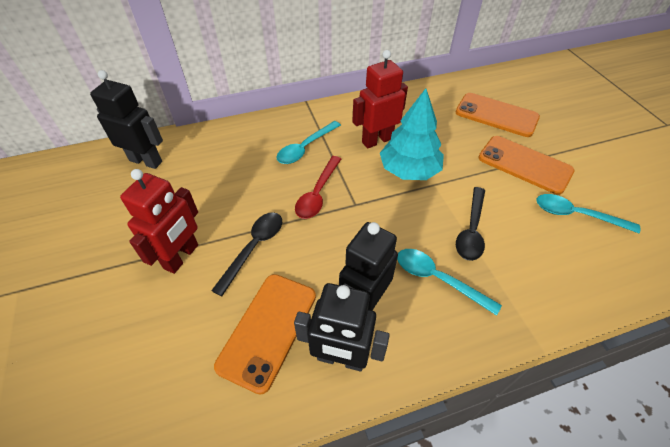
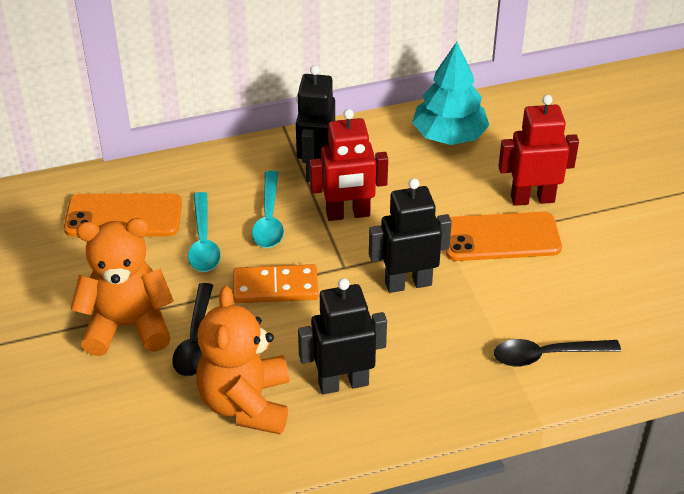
orange domino: none = 0 -> [233,264,319,303] = 1
orange phone: [214,274,316,394] [455,93,540,137] [478,136,575,195] = 3 -> [64,194,182,237] [446,212,562,261] = 2
orange teddy bear: none = 0 -> [70,218,174,356] [196,286,289,435] = 2
red spoon: [295,156,341,219] = 1 -> none = 0
turquoise spoon: [276,121,341,164] [397,249,502,316] [536,194,640,233] = 3 -> [188,192,221,272] [252,171,284,248] = 2

